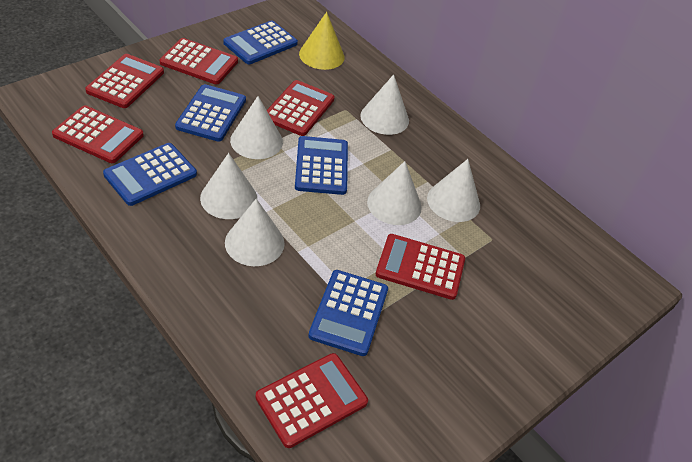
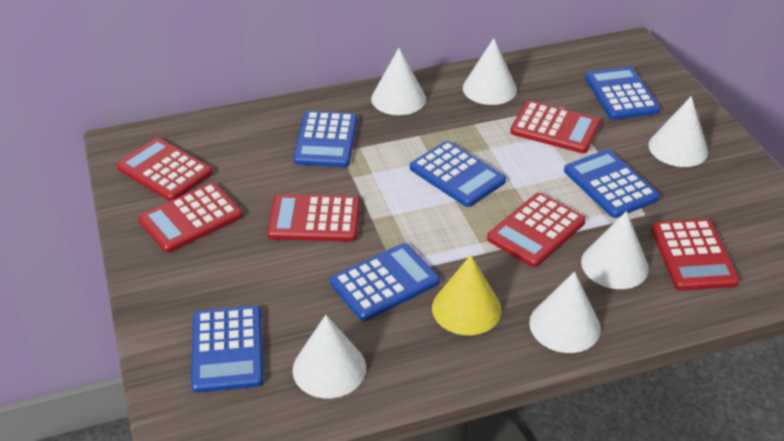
blue calculator: [103,143,197,206] [175,84,246,142] [223,20,298,64] [295,136,348,195] [308,270,388,356] = 5 -> [191,306,264,393] [293,111,358,167] [330,243,440,321] [410,141,506,207] [564,150,660,218] [585,67,660,120] = 6

